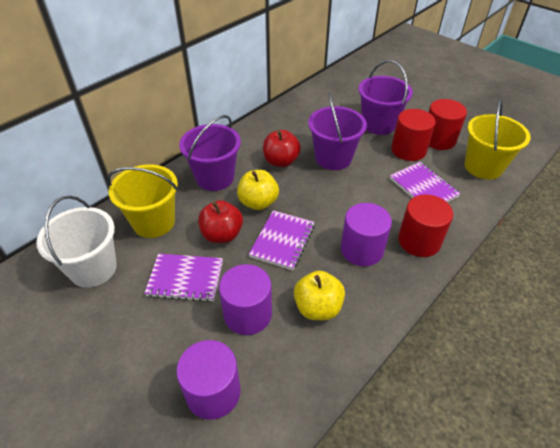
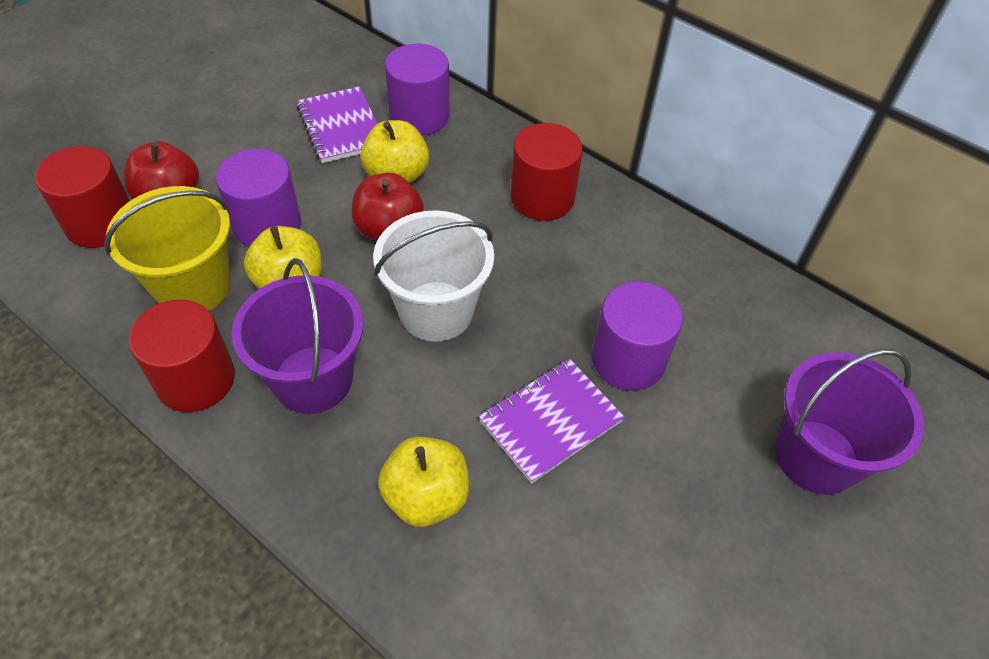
purple bucket: [179,115,241,191] [308,92,367,170] [359,60,413,135] = 3 -> [232,258,364,414] [775,349,924,495] = 2
purple notebook: [144,253,223,302] [249,210,315,270] [390,162,461,202] = 3 -> [297,87,378,163] [479,359,625,484] = 2
yellow apple: [237,170,279,210] [294,270,345,320] = 2 -> [244,226,322,289] [360,120,429,183] [378,437,469,527] = 3
yellow bucket: [107,164,178,238] [465,99,531,179] = 2 -> [104,186,231,311] = 1

